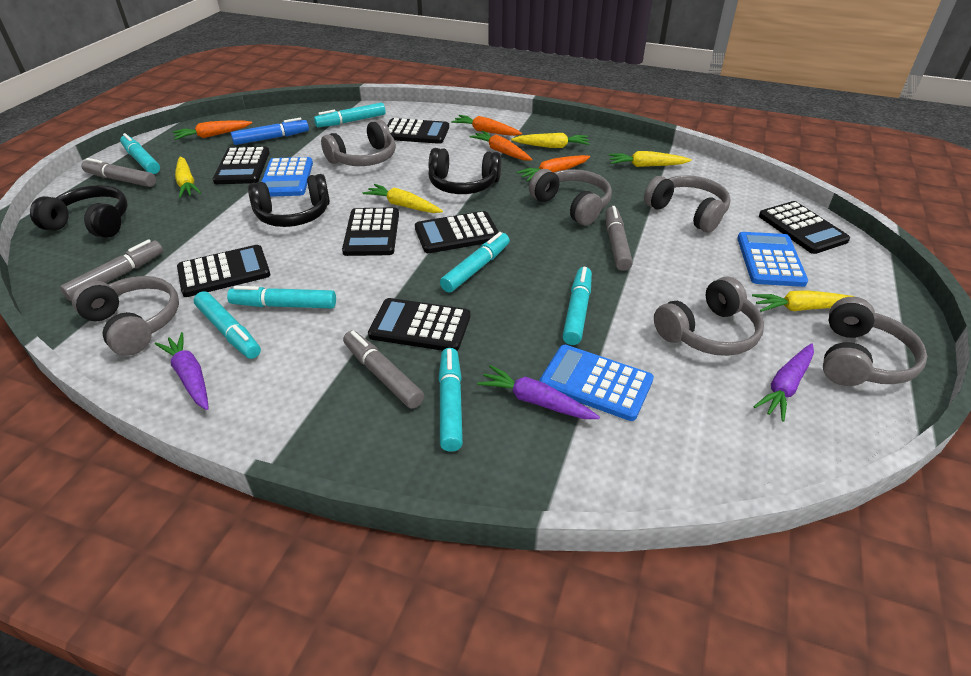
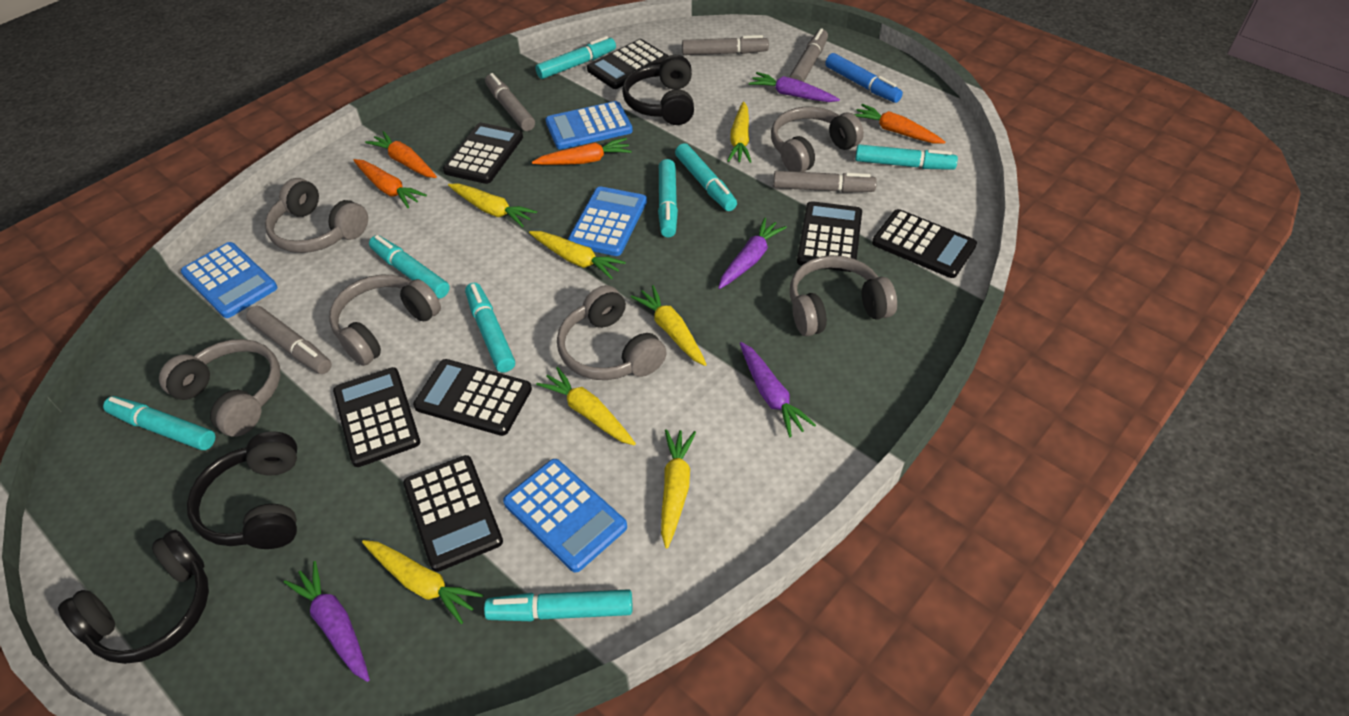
blue calculator: [261,157,313,197] [539,345,654,421] [737,232,808,287] = 3 -> [181,242,278,318] [503,459,627,573] [546,101,633,150] [568,186,647,256] = 4
grey marker: [60,240,163,301] [81,158,156,187] [343,331,424,409] [605,206,633,271] = 4 -> [246,306,332,374] [485,73,535,131] [682,35,769,55] [773,171,877,193] [789,28,828,82] = 5
purple carrot: [155,332,209,410] [477,365,600,419] [753,343,814,422] = 3 -> [284,561,370,682] [718,218,787,289] [740,342,816,437] [749,72,840,102] = 4
turquoise marker: [120,133,160,174] [194,291,261,359] [227,286,336,309] [314,103,386,127] [438,348,463,452] [440,232,510,293] [563,267,592,345] = 7 -> [103,396,215,450] [369,235,450,298] [465,283,515,373] [484,589,632,621] [535,36,616,79] [658,159,678,238] [675,143,737,211] [855,144,958,170] = 8
yellow carrot: [175,157,201,198] [363,184,443,213] [511,133,590,148] [609,151,692,167] [752,290,855,312] = 5 -> [362,540,483,624] [448,184,537,227] [529,231,626,279] [536,367,636,446] [630,285,707,366] [661,429,696,549] [727,102,751,163] = 7

